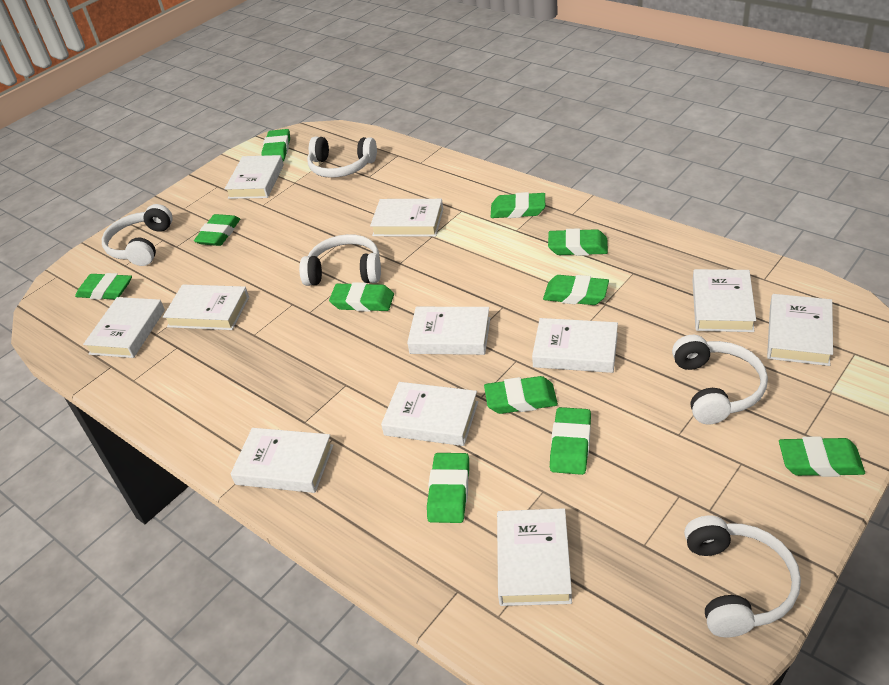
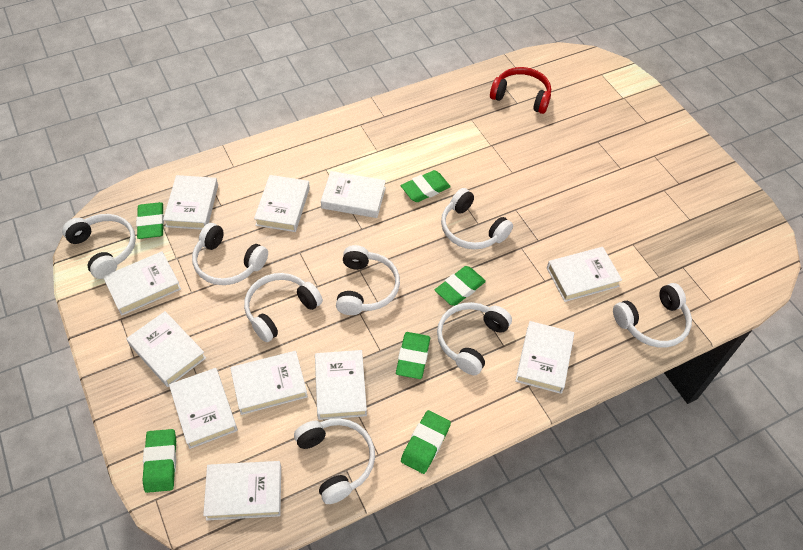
green eraser: [75,273,132,300] [194,214,240,246] [261,129,290,161] [329,282,394,312] [427,453,469,523] [484,376,558,414] [491,192,545,218] [543,275,609,305] [548,228,608,256] [550,407,591,475] [779,436,865,477] = 11 -> [136,202,164,239] [142,429,176,493] [396,332,430,379] [401,170,451,202] [401,410,451,474] [435,266,486,306] = 6
red headphones: none = 0 -> [490,67,551,114] = 1
white headphones: [102,204,173,266] [299,234,381,286] [307,136,377,178] [672,335,768,424] [684,516,801,637] = 5 -> [62,214,136,279] [192,223,268,285] [244,273,323,342] [294,418,375,504] [336,245,400,315] [437,302,512,375] [441,188,513,249] [613,283,692,347] = 8

